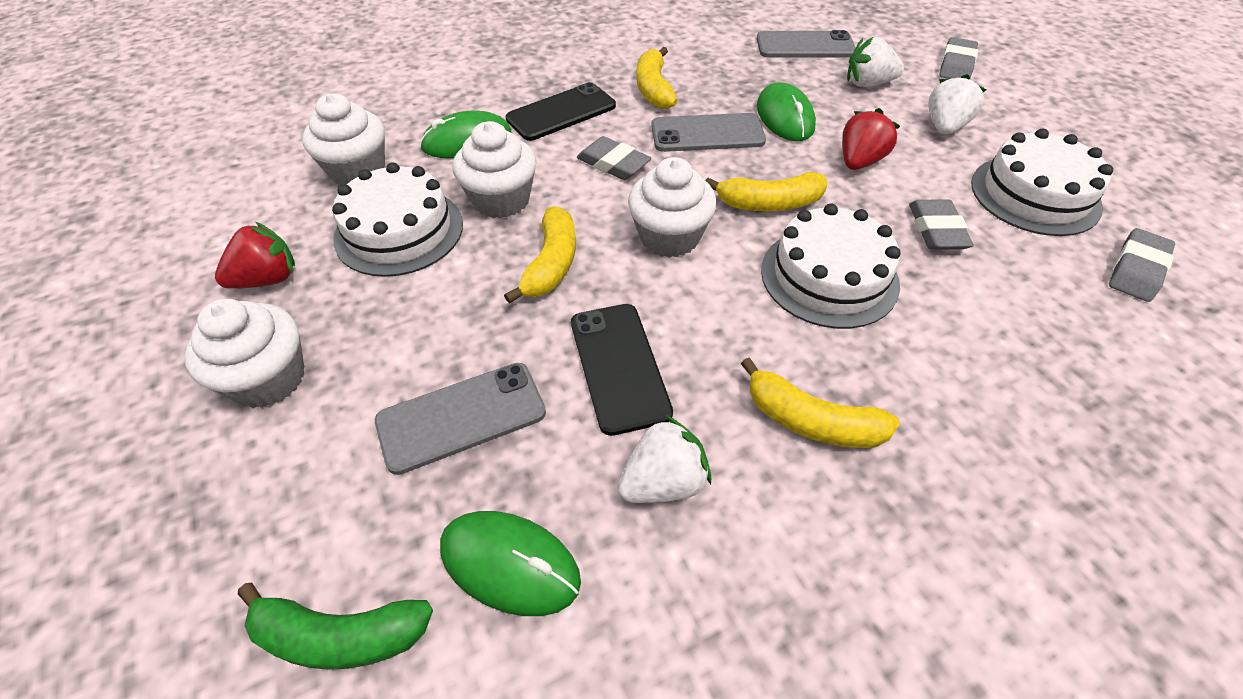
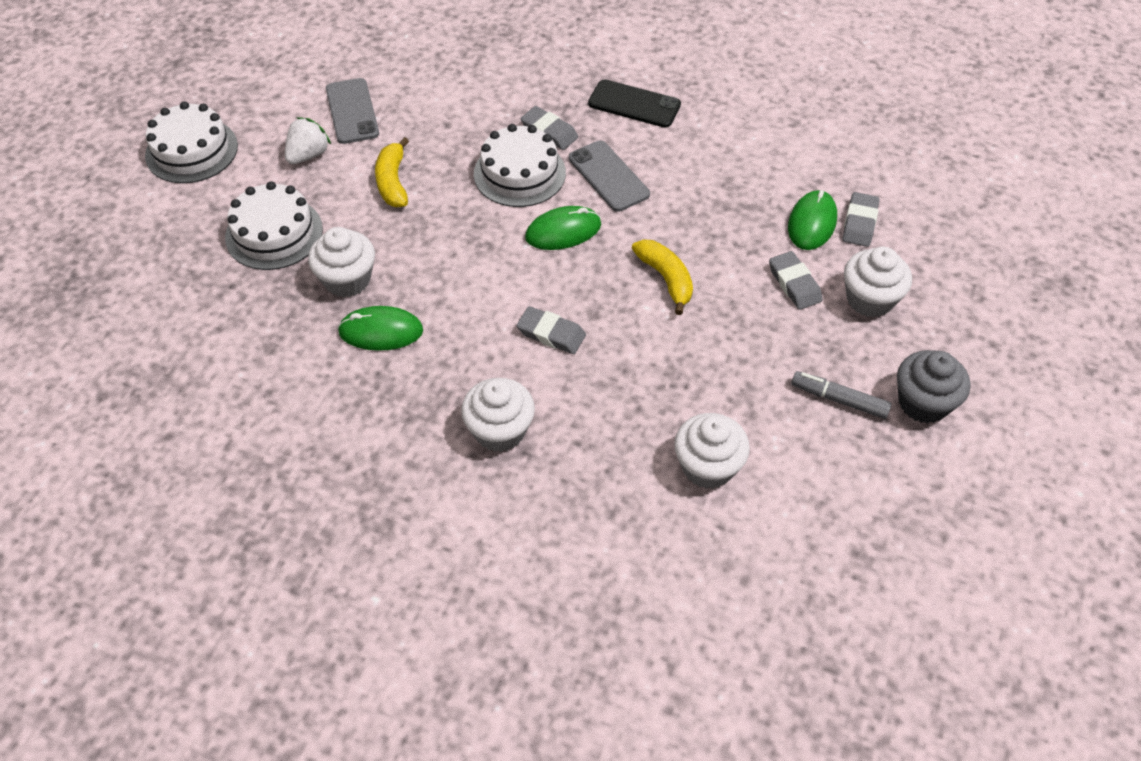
black phone: [506,82,616,141] [571,304,673,436] = 2 -> [588,79,681,128] = 1
green banana: [238,583,433,670] = 1 -> none = 0
grey cupcake: none = 0 -> [897,350,970,423] = 1
grey marker: none = 0 -> [791,371,892,419] = 1
grey phone: [375,363,546,475] [651,113,766,152] [757,30,856,57] = 3 -> [326,78,379,144] [569,140,650,212] = 2
red strawberry: [215,222,295,289] [842,108,900,170] = 2 -> none = 0
white strawberry: [618,415,711,503] [847,37,904,87] [928,74,986,134] = 3 -> [285,117,331,164] = 1
yellow banana: [504,206,576,304] [636,47,677,109] [705,172,828,211] [741,358,900,448] = 4 -> [375,137,409,207] [632,239,693,315] = 2

